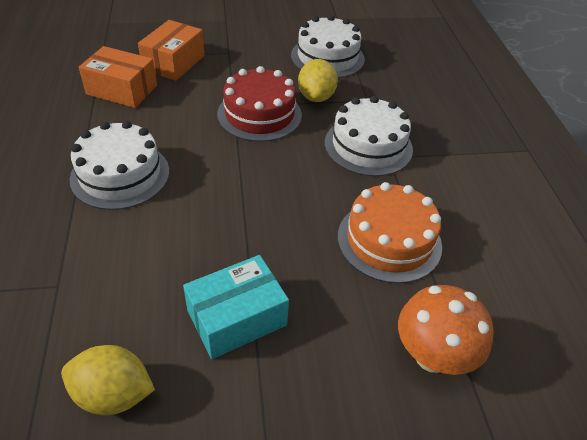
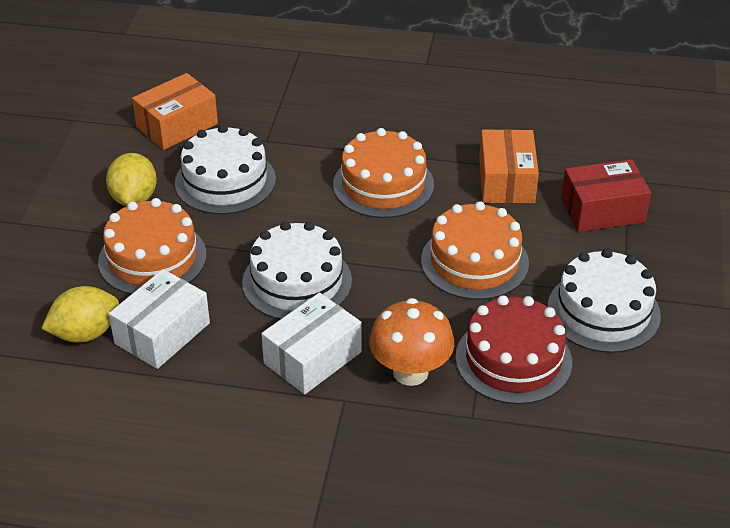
orange cake: [338,182,442,283] = 1 -> [98,198,207,295] [333,128,434,218] [421,201,529,300] = 3
red box: none = 0 -> [561,159,651,232] = 1
turquoise box: [183,255,289,359] = 1 -> none = 0
white box: none = 0 -> [109,269,210,369] [261,293,362,394] = 2

